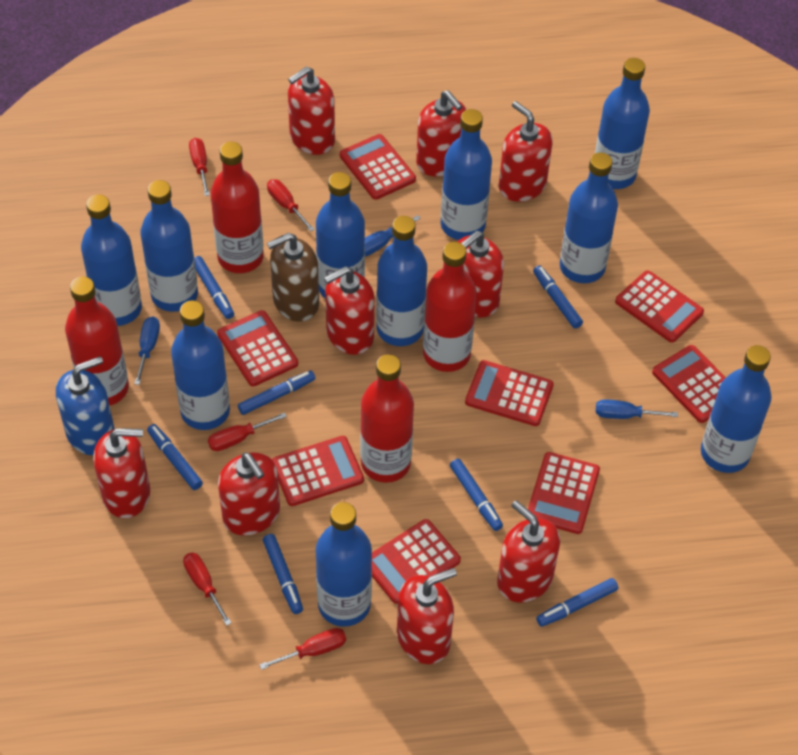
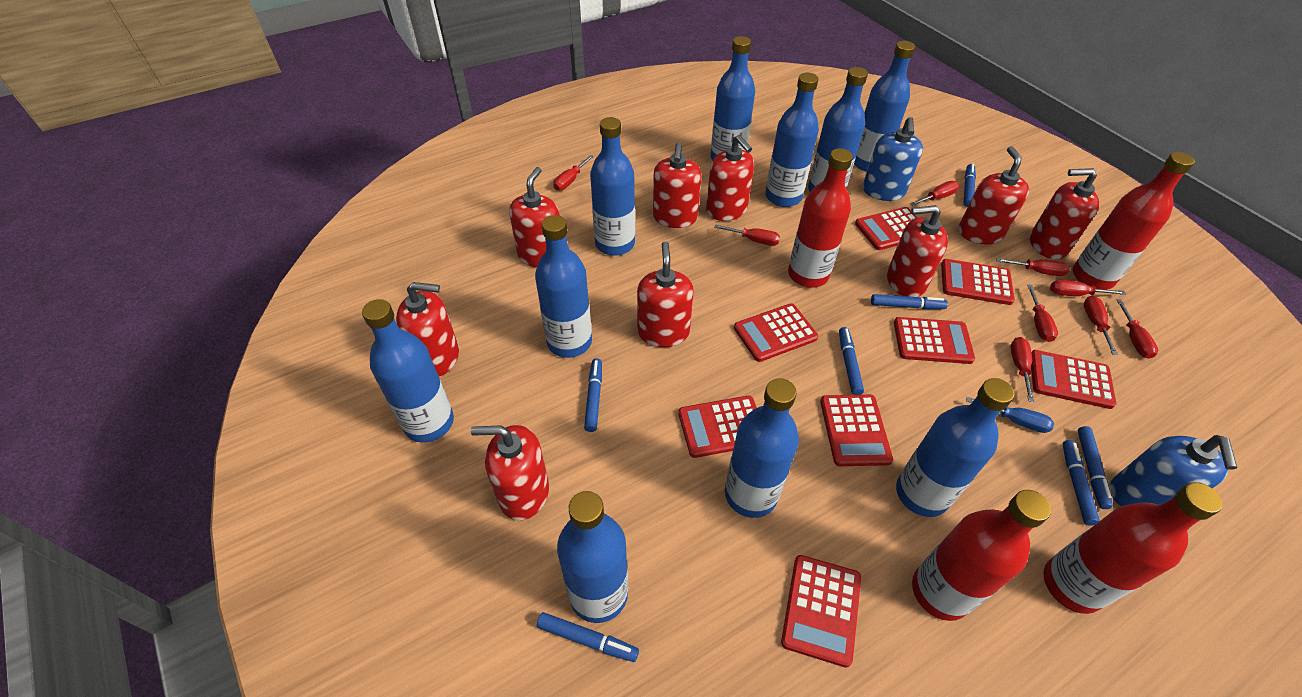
blue screwdriver: [134,316,160,385] [365,215,421,256] [596,399,678,419] = 3 -> [966,397,1054,433] = 1
blue soap dispenser: [56,356,115,455] = 1 -> [863,117,923,201] [1110,435,1237,506] = 2
brown soap dispenser: [267,233,319,322] = 1 -> none = 0
red screwdriver: [183,552,231,626] [189,138,210,196] [208,412,287,451] [259,628,346,670] [267,179,315,232] = 5 -> [553,155,594,191] [714,224,780,246] [910,181,959,206] [996,258,1070,276] [1011,337,1034,402] [1027,285,1058,342] [1050,280,1126,296] [1083,296,1118,355] [1116,299,1158,359] = 9

